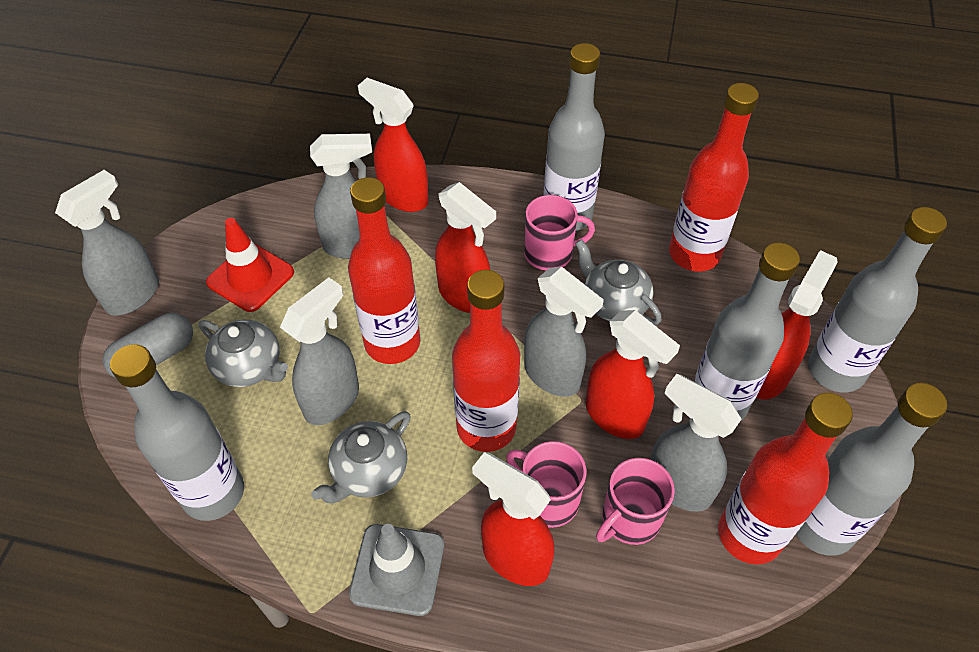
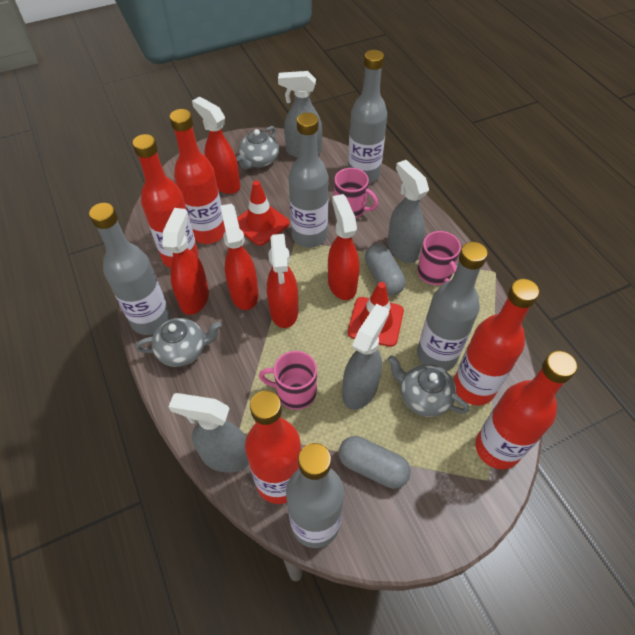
grey capsule: [103,313,193,378] = 1 -> [339,436,411,489] [365,244,406,295] = 2
grey spray bottle: [55,170,159,316] [280,277,359,425] [310,134,372,259] [524,267,604,397] [650,374,741,512] = 5 -> [169,393,249,473] [278,71,322,158] [342,304,389,410] [388,160,429,263] = 4
grey traffic cone: [349,524,444,616] = 1 -> none = 0
red bottle: [348,177,420,364] [452,270,520,452] [669,83,759,271] [718,393,853,565] = 4 -> [132,134,198,268] [170,109,225,244] [245,391,301,504] [454,279,539,405] [475,351,577,469] = 5
red traffic cone: [206,218,294,312] = 1 -> [237,180,290,246] [348,282,404,347] = 2

